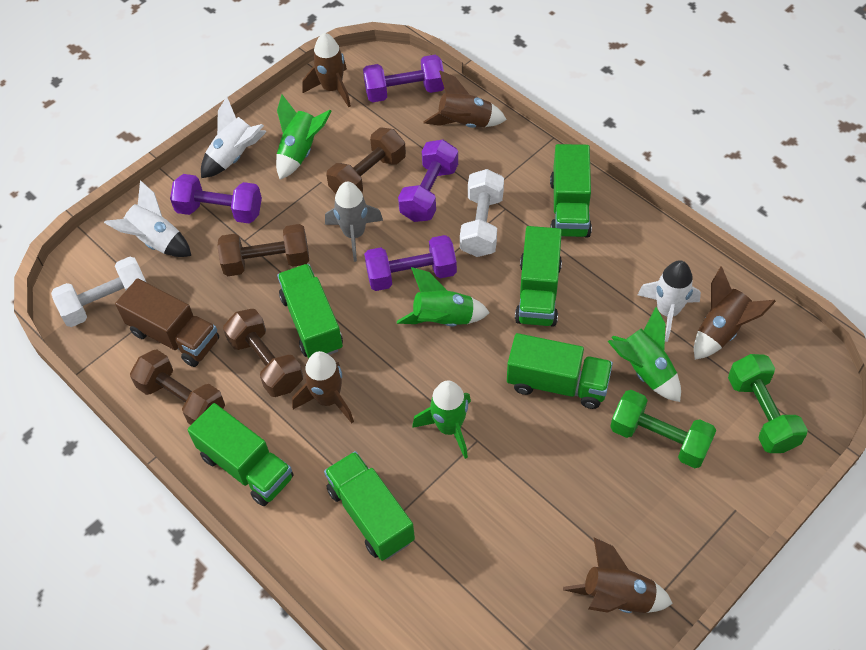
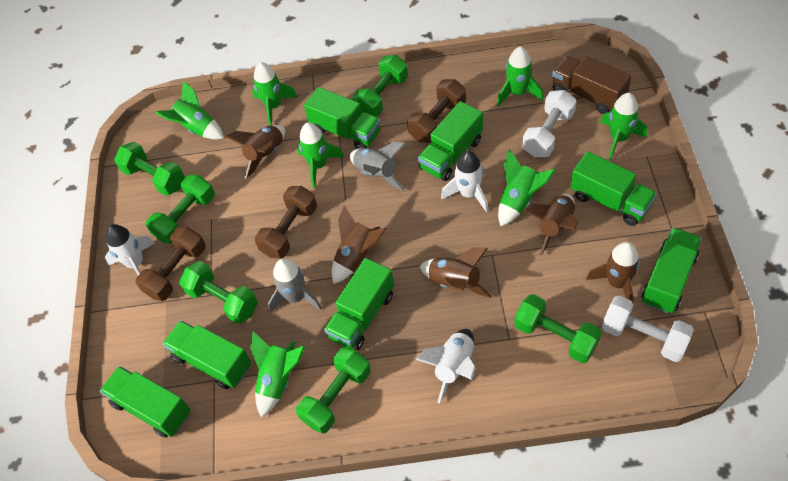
brown dumbbell: [130,350,225,425] [217,224,309,276] [223,309,303,397] [326,128,406,194] = 4 -> [136,226,206,301] [255,186,317,259] [407,79,466,143] = 3
green dumbbell: [610,390,717,468] [728,354,808,453] = 2 -> [114,142,185,196] [146,174,215,244] [179,261,258,324] [296,347,371,434] [352,55,408,117] [514,294,602,363] = 6
green rocket: [276,94,332,180] [397,267,490,327] [412,380,471,459] [608,307,681,402] = 4 -> [155,80,224,139] [250,331,305,417] [252,62,298,126] [297,122,344,188] [497,46,543,106] [498,149,555,226] [600,93,648,159] = 7
green truck: [187,403,294,506] [277,264,343,358] [324,451,415,561] [507,333,613,409] [515,226,562,327] [550,144,592,238] = 6 -> [100,366,191,438] [163,320,251,389] [304,87,381,149] [324,258,394,351] [418,101,483,181] [570,151,657,226] [642,228,702,314] = 7
grey rocket: [325,182,383,262] = 1 -> [268,258,322,314] [350,142,405,191] = 2
purple dumbbell: [170,174,262,224] [363,55,444,102] [364,235,457,291] [398,140,458,222] = 4 -> none = 0

